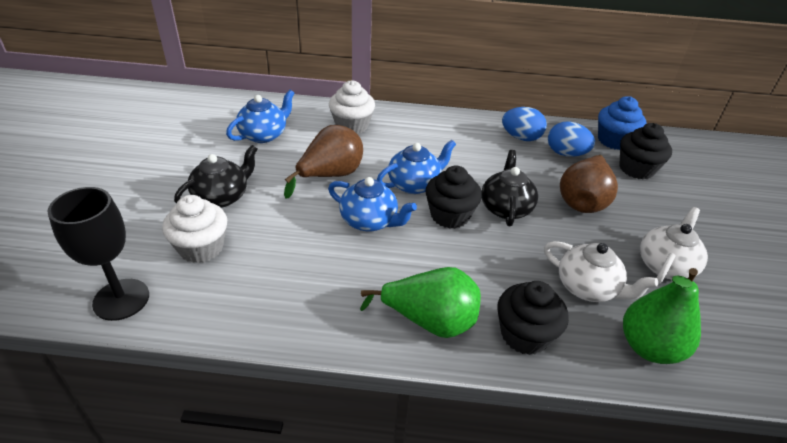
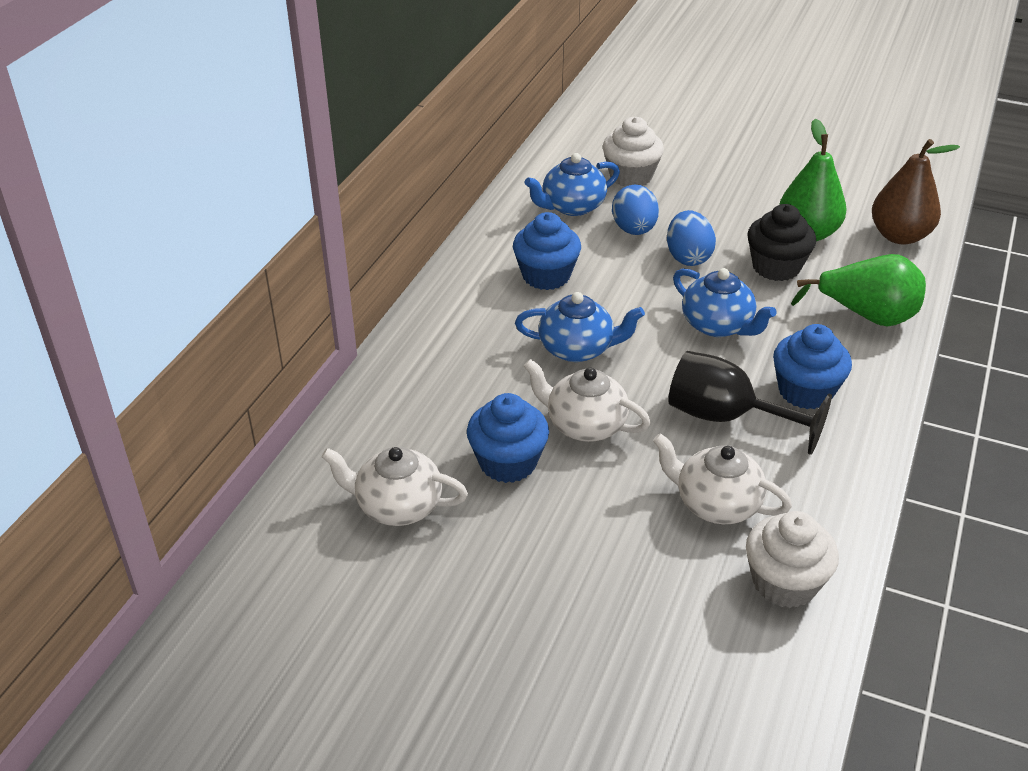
black cupcake: [426,166,482,229] [497,281,569,355] [619,123,672,179] = 3 -> [747,204,816,281] = 1
black teapot: [174,145,257,208] [481,150,538,226] = 2 -> none = 0
blue cupcake: [598,96,646,150] = 1 -> [467,393,549,483] [513,212,581,290] [773,324,852,409] = 3
brown pear: [284,125,363,199] [560,155,618,213] = 2 -> [872,139,960,245] = 1
white teapot: [544,241,658,302] [640,207,708,284] = 2 -> [322,447,468,526] [524,359,651,442] [653,433,792,524] = 3

